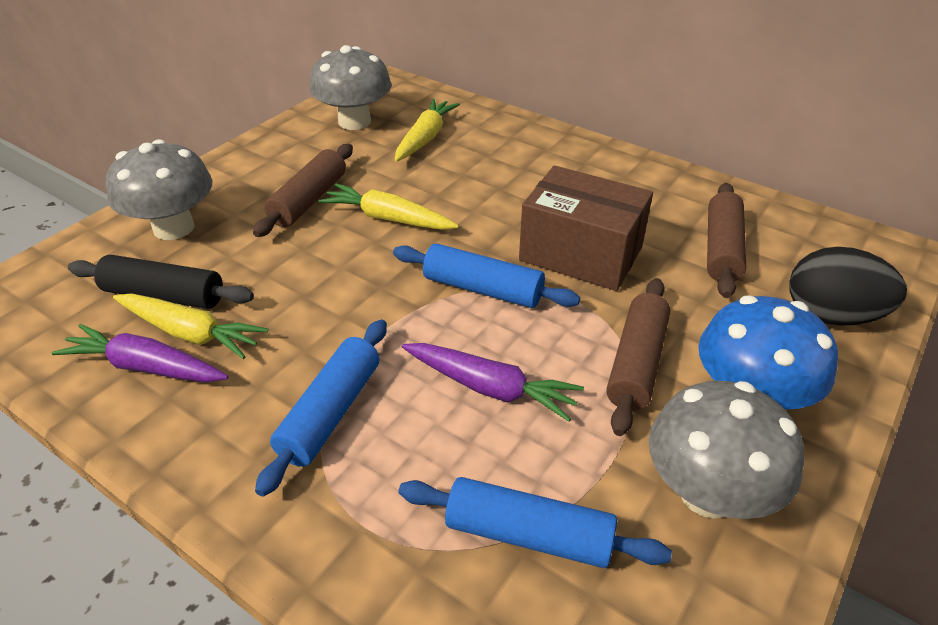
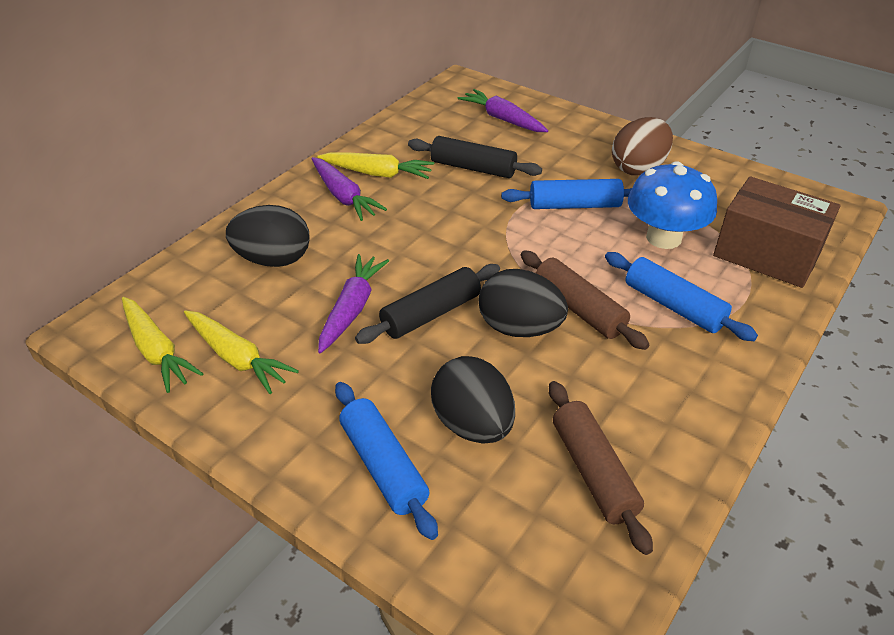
black egg: [789,247,907,326] = 1 -> [226,205,310,267] [431,356,515,444] [479,269,568,337] = 3
black rolling pin: [68,255,254,309] = 1 -> [355,264,500,344] [408,136,542,178] = 2
brown egg: none = 0 -> [612,117,673,175] = 1
brown rolling pin: [253,144,353,237] [606,278,671,436] [707,183,746,298] = 3 -> [521,250,649,350] [549,381,653,555] = 2
grey mushroom: [106,139,213,240] [309,45,391,130] [649,380,804,519] = 3 -> none = 0
purple carrot: [52,324,229,382] [402,343,584,422] = 2 -> [312,157,387,221] [318,254,389,354] [458,89,548,132] = 3

